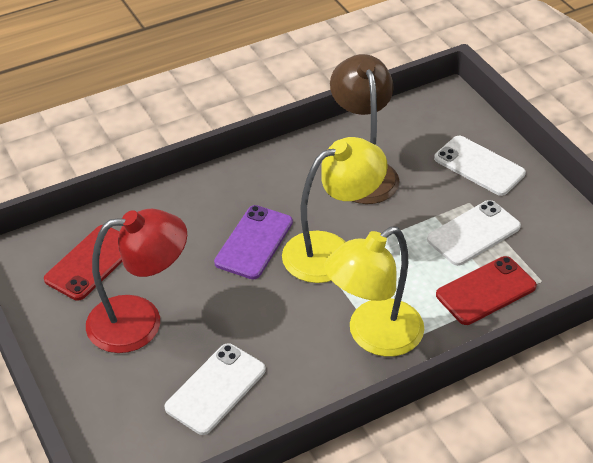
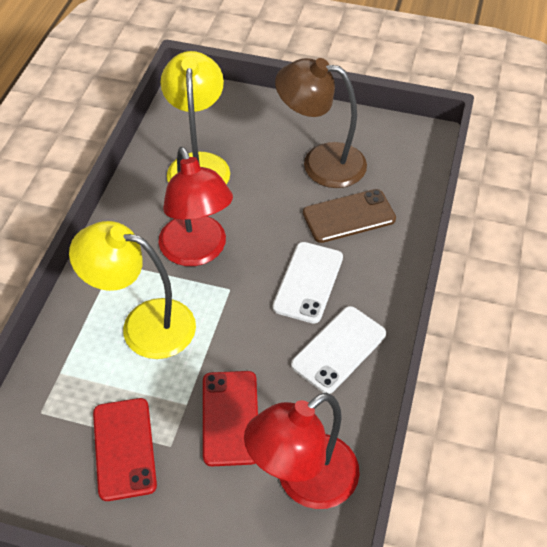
brown phone: none = 0 -> [303,189,396,243] = 1
purple phone: [214,205,293,279] = 1 -> none = 0
red lamp: [86,209,187,353] = 1 -> [158,147,233,266] [244,392,360,509] = 2
white phone: [165,343,266,435] [427,200,521,266] [434,136,526,196] = 3 -> [273,242,343,323] [291,306,386,394] = 2

